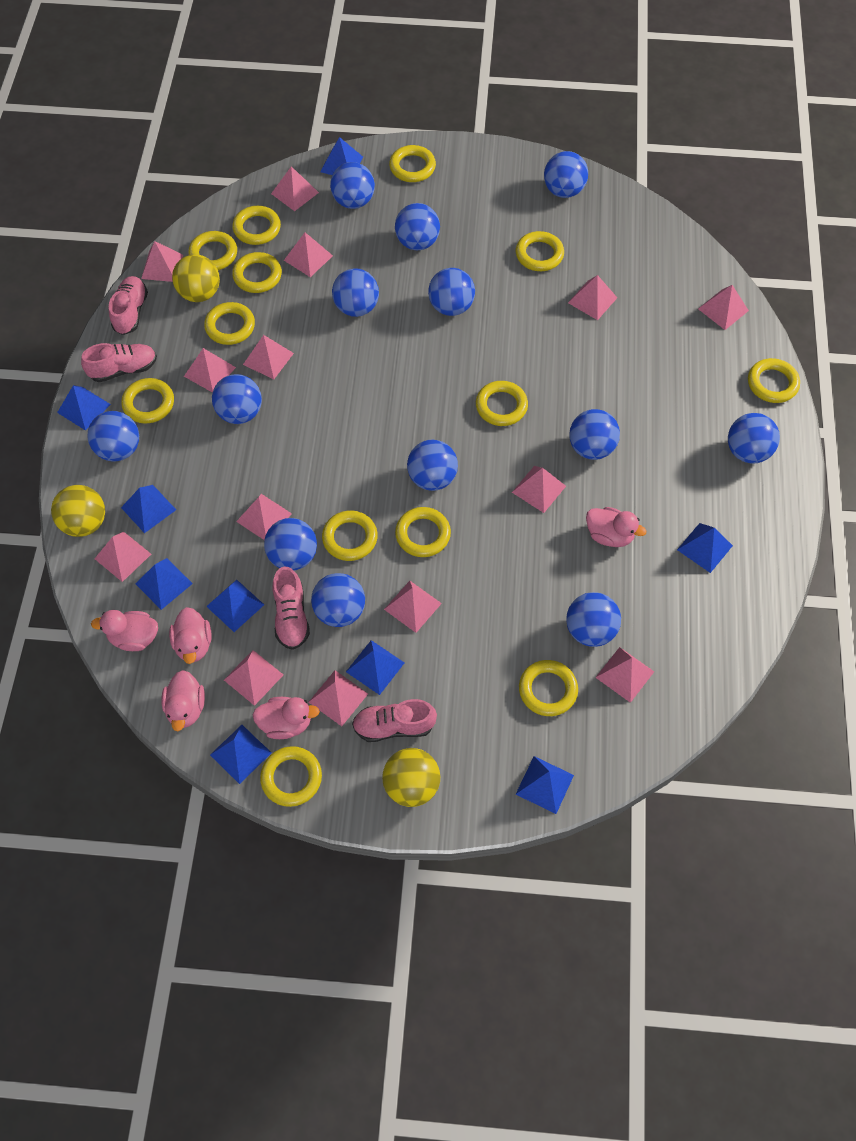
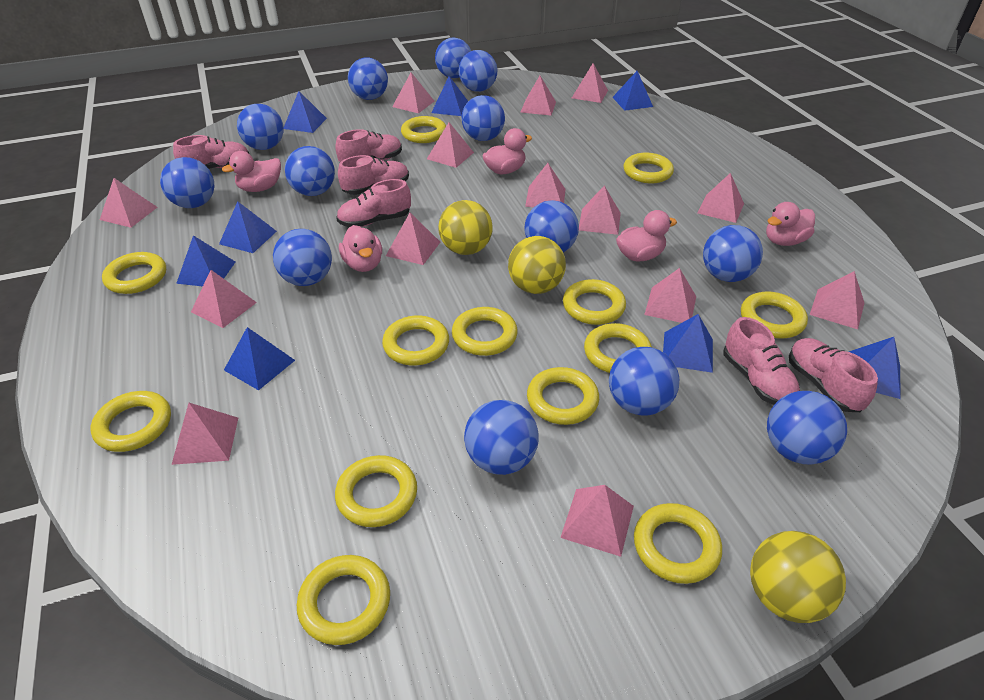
blue pyramid: [57,385,111,431] [121,485,176,533] [135,558,193,610] [206,580,264,632] [210,725,272,784] [320,137,363,175] [346,640,404,695] [516,756,574,814] [677,523,733,573] = 9 -> [176,235,235,287] [219,201,277,253] [224,327,295,390] [283,91,327,133] [431,76,468,116] [612,71,653,111] [663,314,713,373] [849,337,901,399] = 8
pink shoe: [81,343,157,382] [109,276,148,335] [273,567,310,650] [352,699,437,742] = 4 -> [173,135,249,169] [335,129,402,162] [336,179,411,227] [338,155,409,195] [724,317,800,405] [789,338,878,412] = 6

